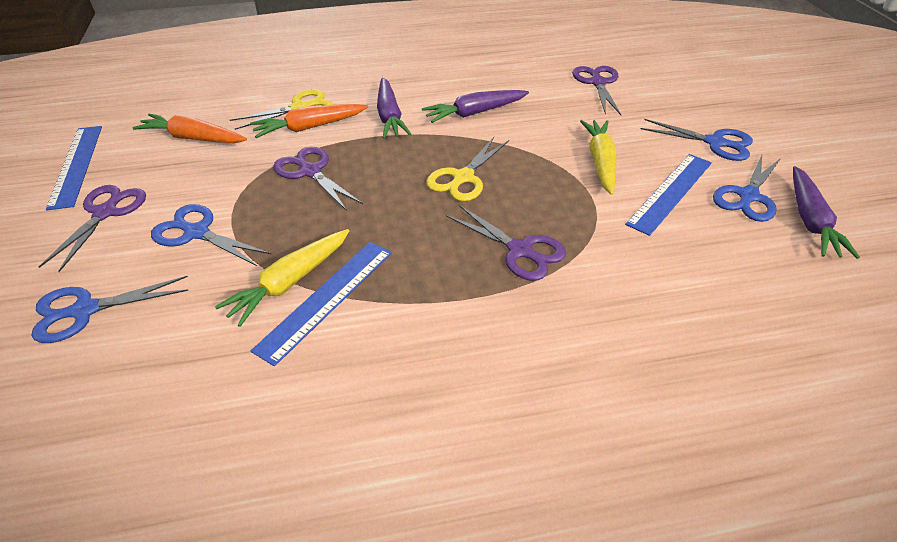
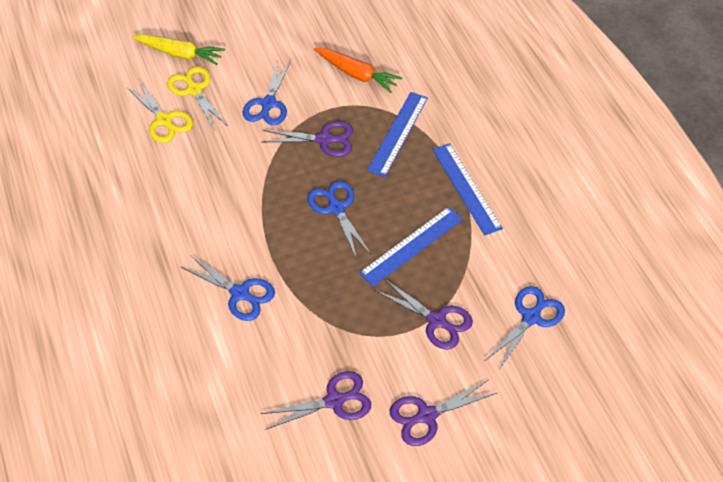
orange carrot: [132,114,247,143] [250,104,368,138] = 2 -> [314,48,402,93] = 1
purple carrot: [377,78,412,139] [422,90,529,123] [793,166,860,259] = 3 -> none = 0
yellow carrot: [215,229,349,327] [580,120,616,195] = 2 -> [132,34,225,65] = 1

